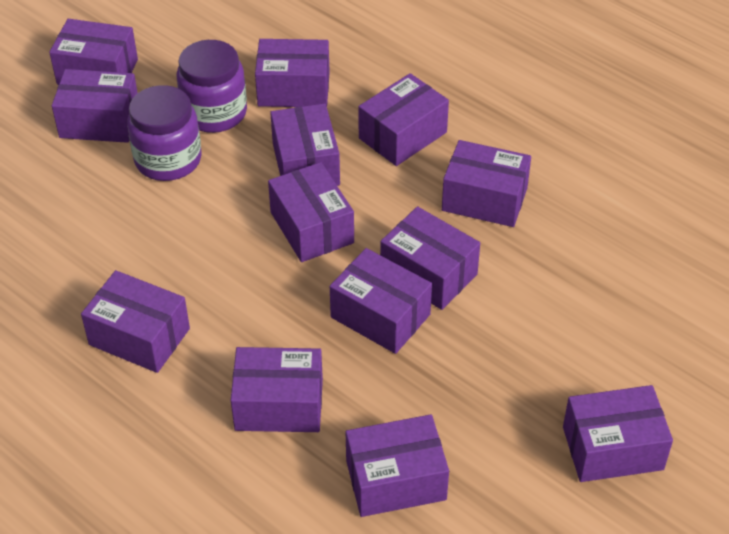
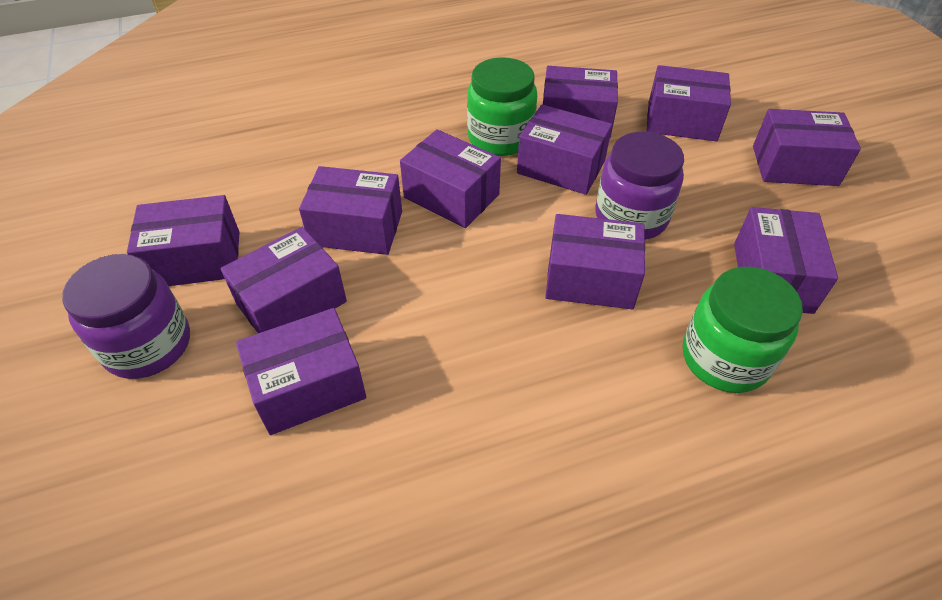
green jar: none = 0 -> [467,57,537,156] [683,267,803,393] = 2
purple box: [49,19,138,85] [52,69,138,143] [81,270,190,373] [231,347,323,432] [255,39,330,107] [268,162,354,262] [270,103,340,186] [330,248,432,354] [346,414,449,517] [358,73,449,166] [380,207,480,310] [442,140,531,227] [563,385,673,482] = 13 -> [127,195,240,286] [220,227,347,333] [236,308,366,435] [299,166,402,255] [400,129,501,228] [517,105,612,195] [543,66,618,138] [545,214,645,309] [646,65,731,141] [734,207,838,314] [753,109,861,186] = 11

